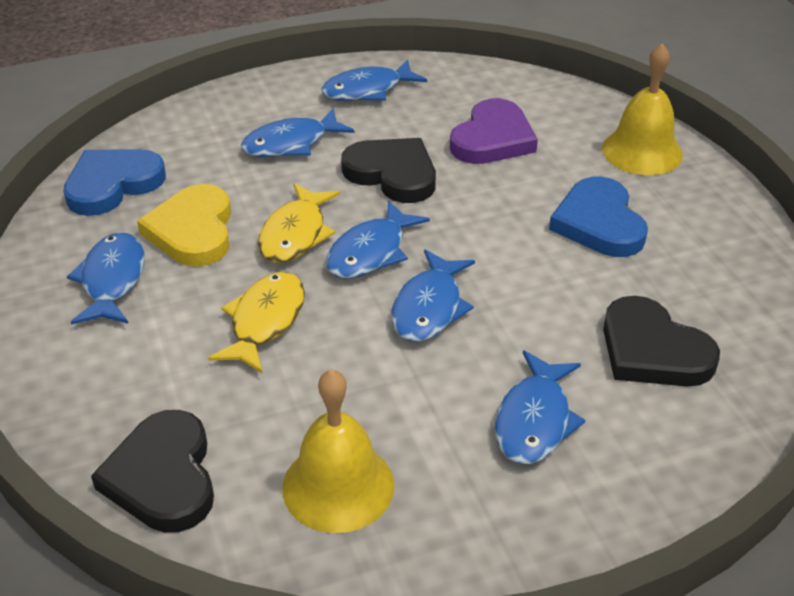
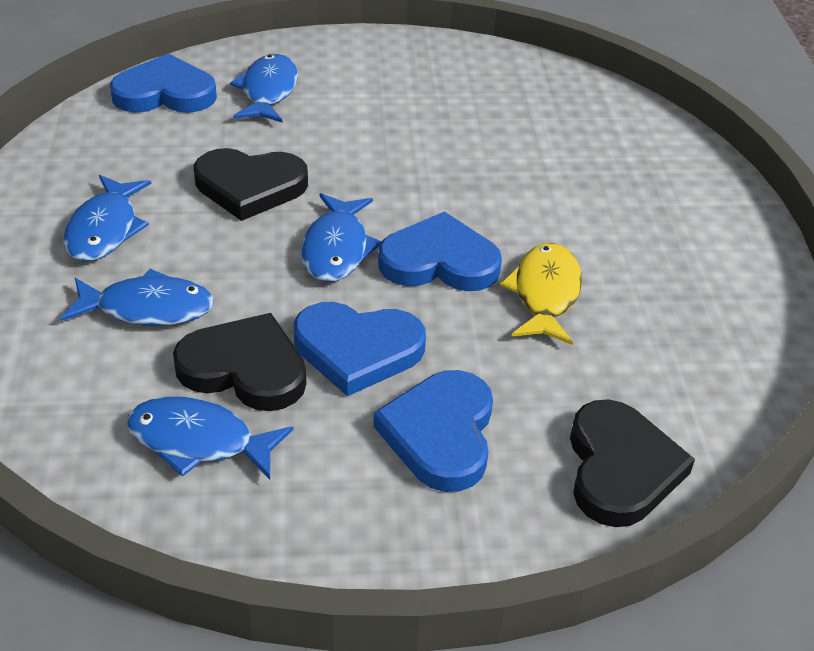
blue fish: [67,232,145,325] [241,108,355,157] [321,60,427,101] [326,201,430,279] [391,249,475,342] [495,350,586,464] = 6 -> [60,269,214,326] [63,175,151,261] [126,397,294,480] [230,54,298,122] [301,193,382,282] = 5
blue heart: [63,149,166,216] [549,177,648,257] = 2 -> [110,54,217,113] [294,302,426,396] [373,370,493,492] [378,211,502,291] = 4
purple heart: [450,98,538,164] = 1 -> none = 0
yellow bell: [282,369,394,533] [602,43,683,175] = 2 -> none = 0
yellow fish: [208,272,305,374] [258,183,340,263] = 2 -> [500,243,582,345] = 1
yellow heart: [137,184,231,267] = 1 -> none = 0

